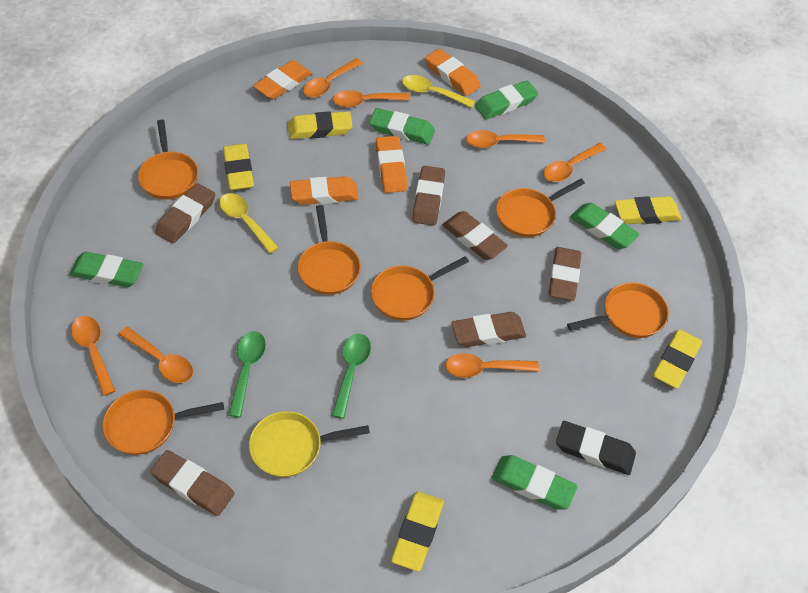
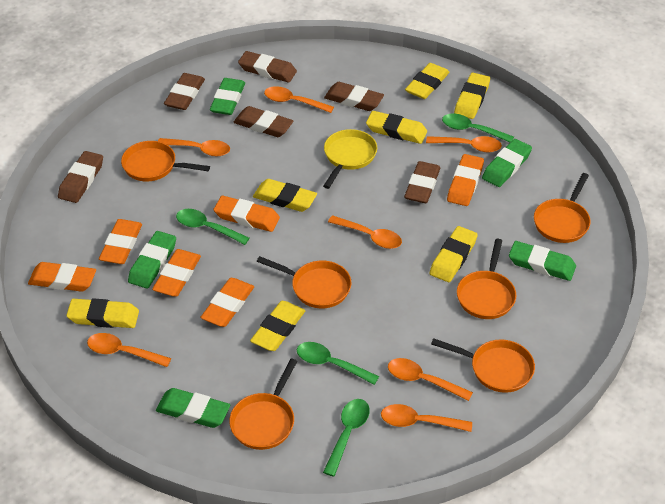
black eraser: [556,421,636,475] = 1 -> none = 0
green spoon: [228,331,266,417] [332,334,371,419] = 2 -> [176,209,249,245] [297,342,379,385] [323,399,370,477] [442,113,514,142] = 4
orange eraser: [253,60,312,100] [290,176,359,205] [376,136,408,193] [425,49,481,96] = 4 -> [28,262,96,292] [99,219,142,264] [152,249,201,297] [200,278,254,327] [213,196,280,232] [447,154,484,206] = 6
yellow eraser: [223,144,254,190] [288,111,353,139] [391,491,444,571] [615,196,682,224] [653,329,702,389] = 5 -> [66,298,139,328] [250,301,305,351] [253,179,317,212] [366,111,427,144] [405,63,449,99] [429,226,478,282] [454,73,490,119] = 7
yellow spoon: [219,193,279,253] [402,75,475,108] = 2 -> none = 0

